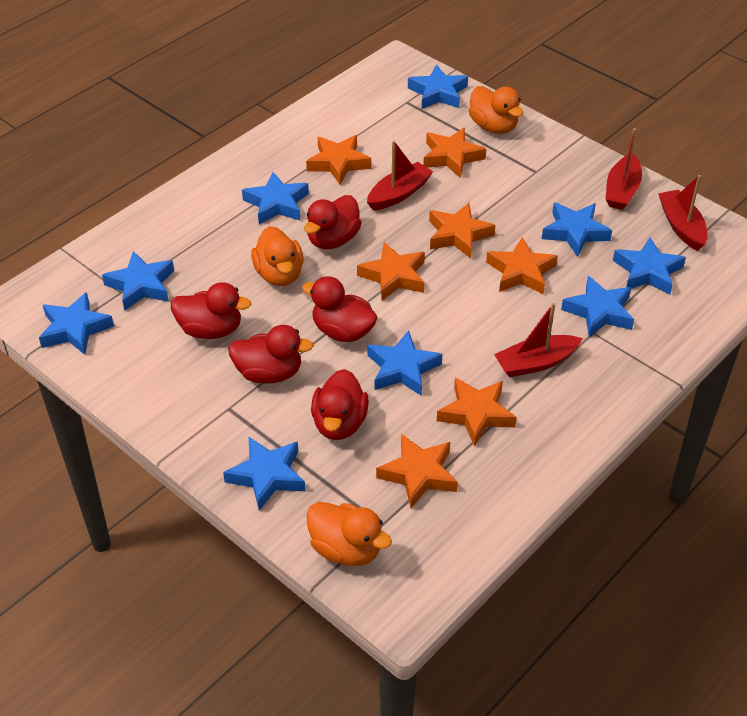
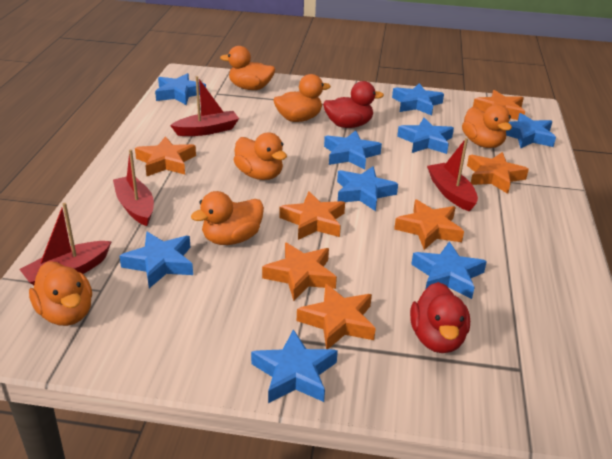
orange duck: [251,226,303,286] [307,502,392,566] [469,86,523,134] = 3 -> [29,261,92,326] [191,191,264,245] [220,46,275,90] [234,132,287,180] [273,74,331,122] [462,104,512,148] = 6
red duck: [171,282,252,339] [228,325,314,383] [302,276,378,342] [304,195,362,249] [311,369,369,440] = 5 -> [323,81,384,128] [410,282,470,353] = 2

